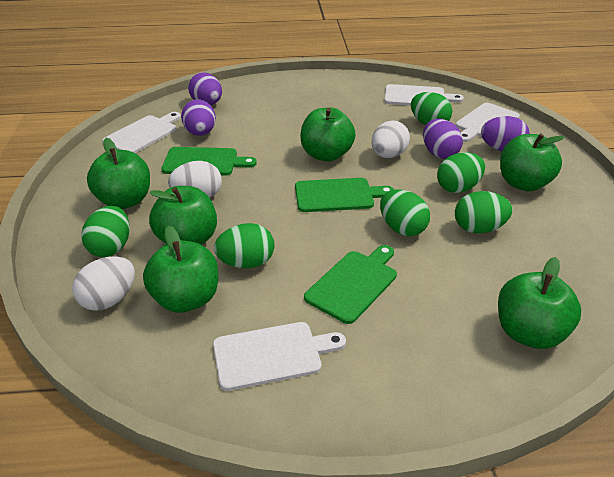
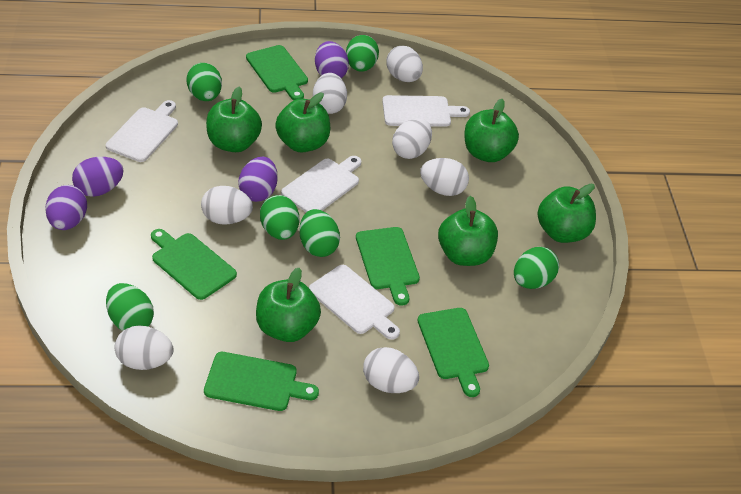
green cutting board: [161,147,257,176] [295,178,394,212] [304,245,397,324] = 3 -> [151,229,237,300] [204,352,319,411] [246,45,308,100] [356,227,420,306] [417,308,489,397] = 5
white egg: [72,256,135,311] [168,161,222,198] [371,120,410,158] = 3 -> [115,325,174,370] [201,186,253,225] [313,73,347,114] [363,347,419,393] [386,46,423,82] [392,119,432,159] [420,158,469,196] = 7

